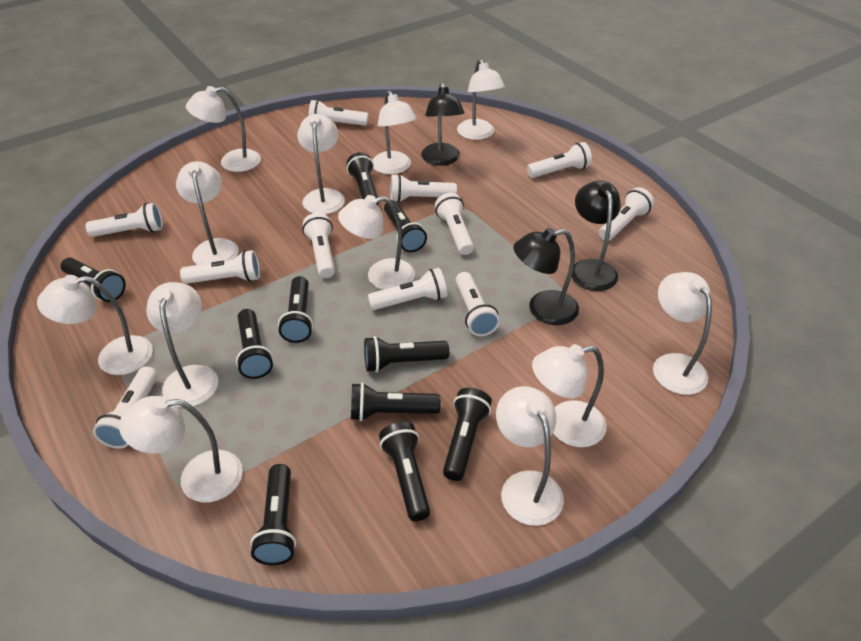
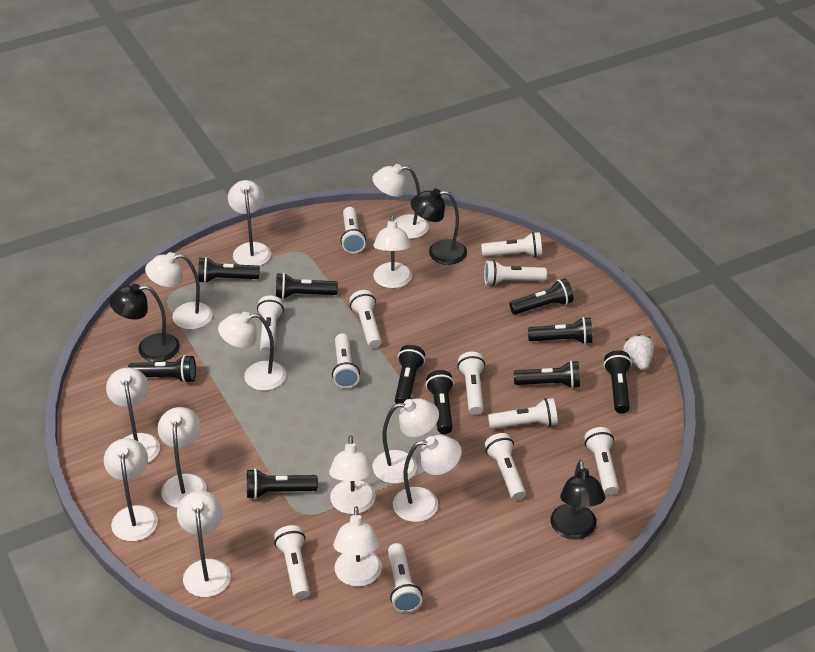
white flashlight: [85,203,163,237] [93,366,158,449] [180,250,260,284] [302,213,335,278] [309,100,368,126] [368,268,447,310] [390,174,457,203] [435,193,474,255] [456,272,500,336] [527,142,592,178] [599,187,654,241] = 11 -> [257,296,284,355] [274,525,310,599] [332,334,360,388] [340,207,366,253] [349,290,382,348] [388,543,422,613] [457,352,485,415] [481,232,542,257] [484,260,547,286] [484,433,526,500] [488,398,558,429] [584,427,619,495] = 12
white lamp: [37,275,153,375] [119,396,243,502] [146,282,218,407] [176,161,239,265] [186,86,261,172] [297,114,345,214] [338,195,415,290] [372,90,417,174] [457,59,505,140] [496,386,564,526] [532,344,607,447] [653,272,712,395] = 12 -> [104,438,158,541] [106,368,160,463] [145,252,213,329] [158,407,207,508] [177,491,231,597] [218,312,286,391] [228,180,271,266] [329,436,376,514] [333,506,382,587] [372,164,429,239] [373,215,412,288] [373,398,439,484] [393,435,462,522] = 13
white strawberry: none = 0 -> [623,334,654,370] = 1

